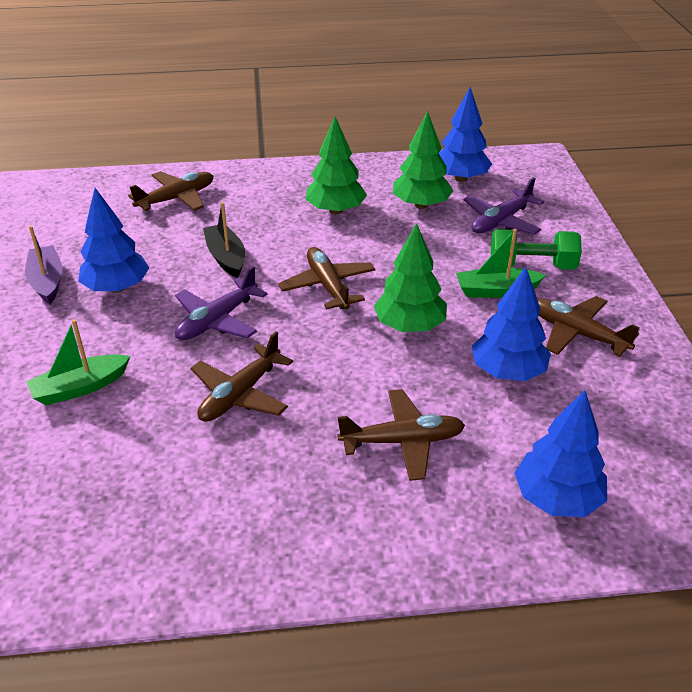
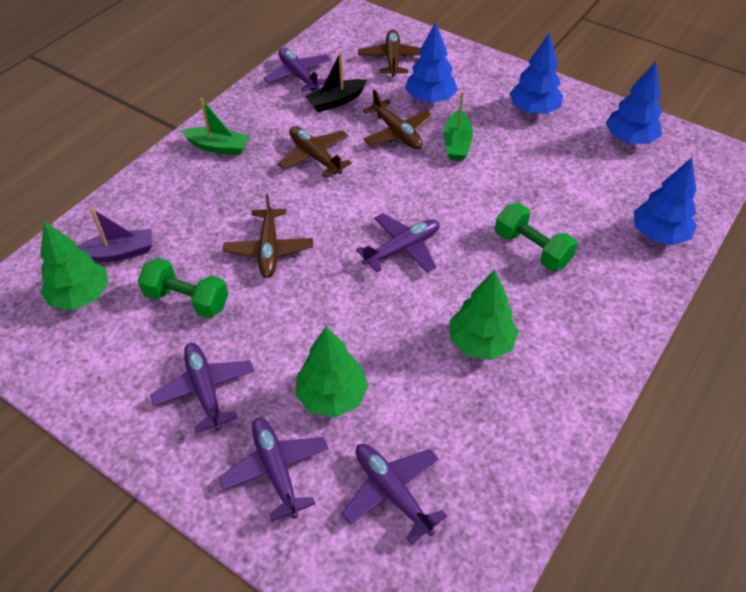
brown plane: [128,171,213,211] [191,331,293,422] [278,247,375,310] [337,389,465,481] [537,296,640,357] = 5 -> [223,194,313,278] [278,126,352,178] [358,29,421,77] [363,89,432,149] = 4
green dumbbell: [491,229,582,270] = 1 -> [138,258,228,318] [495,203,578,271] = 2
purple plane: [175,266,267,340] [463,177,544,235] = 2 -> [150,343,254,433] [219,418,329,522] [263,48,331,92] [342,444,447,544] [356,213,440,273] = 5

